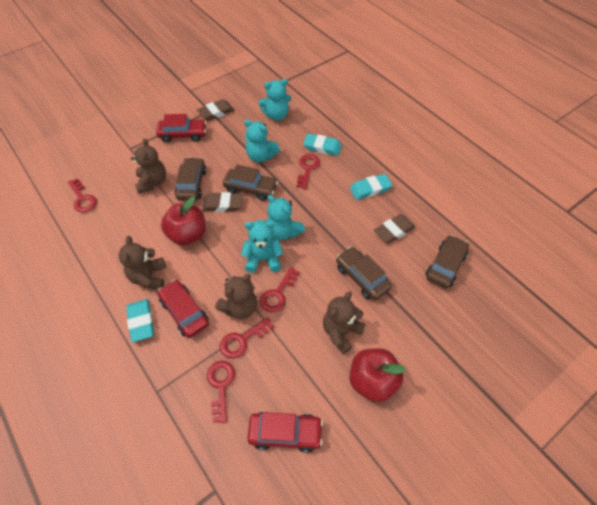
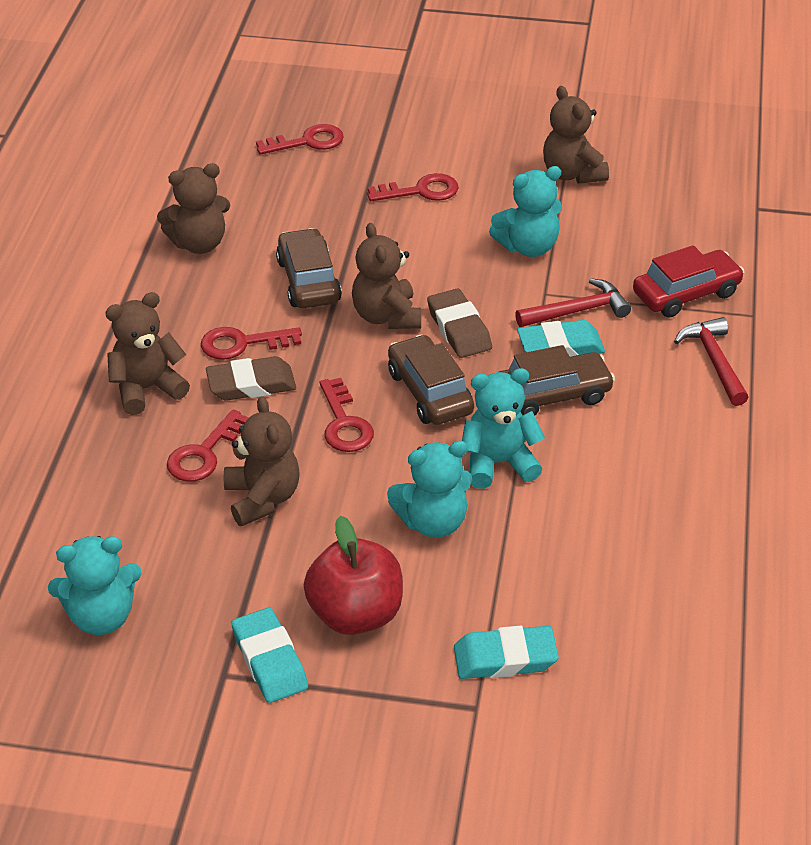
brown car: [175,157,207,201] [223,165,278,201] [336,247,392,300] [426,235,469,289] = 4 -> [276,228,342,308] [388,334,474,425] [499,345,615,416] = 3
brown eraser: [197,99,234,121] [202,192,243,212] [374,214,415,244] = 3 -> [206,356,296,401] [427,289,492,358] = 2
brown teddy bear: [119,236,166,290] [131,138,166,194] [215,274,257,319] [323,292,366,354] = 4 -> [105,292,190,415] [157,163,230,254] [224,396,300,526] [352,223,421,329] [543,86,609,184] = 5
red apple: [161,197,206,245] [350,348,405,402] = 2 -> [304,516,403,635] = 1
red car: [156,114,207,143] [157,279,209,338] [248,412,323,453] = 3 -> [633,245,744,318] = 1
red hammer: none = 0 -> [515,278,631,327] [674,317,748,406] = 2

